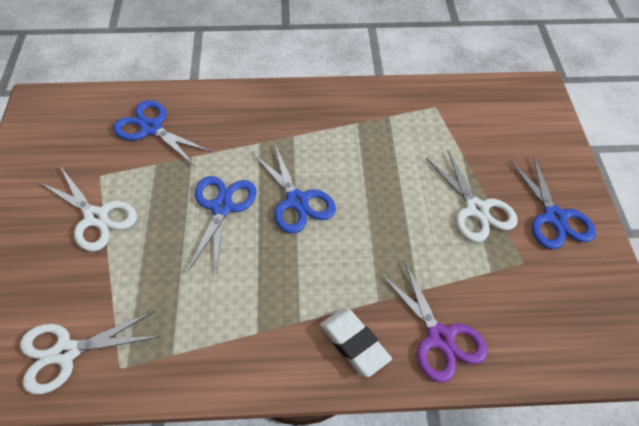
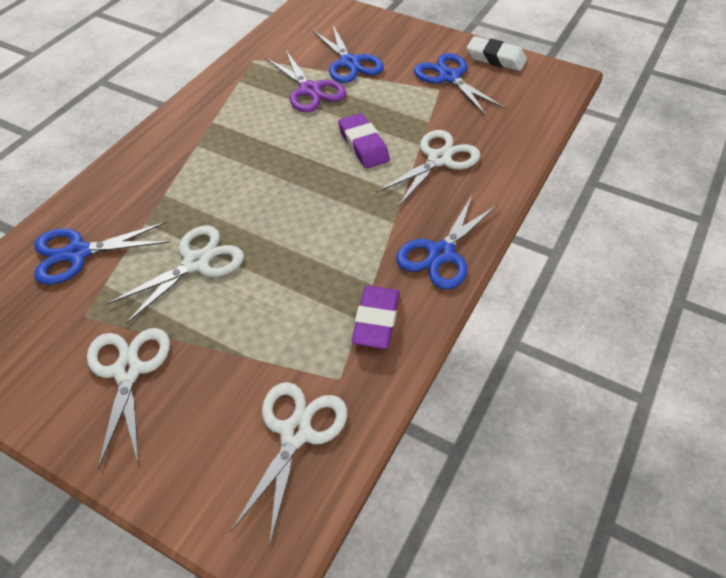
purple eraser: none = 0 -> [338,113,390,169] [351,286,400,349] = 2
white scissors: [20,311,160,394] [39,166,137,251] [426,151,518,242] = 3 -> [87,328,170,470] [107,225,244,324] [231,382,347,546] [376,130,480,207] = 4

